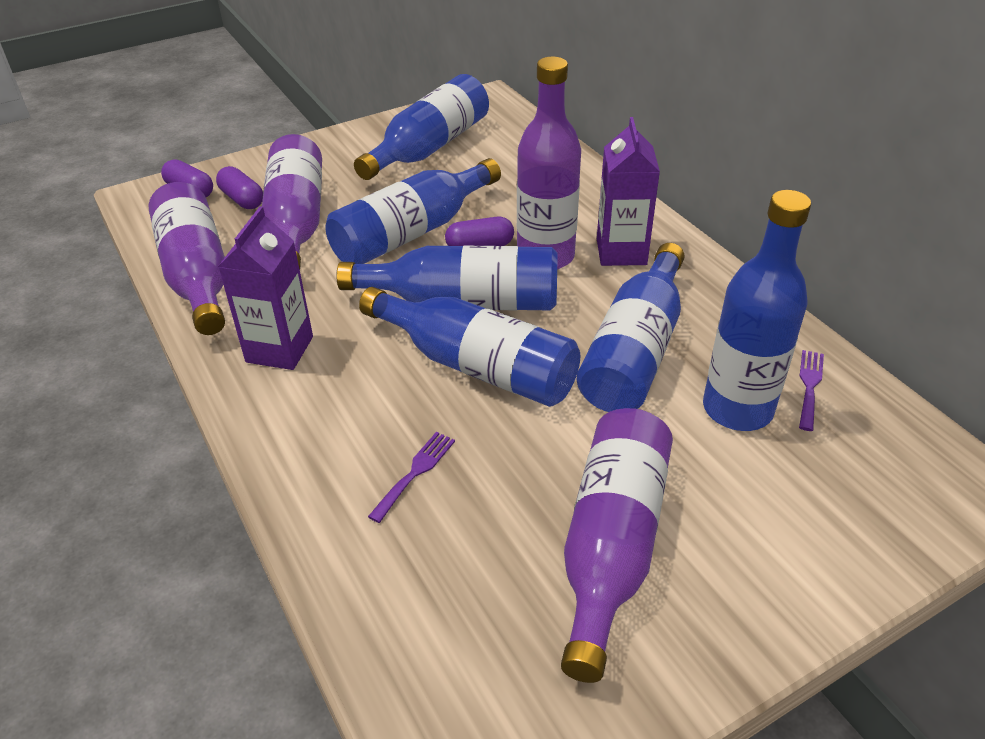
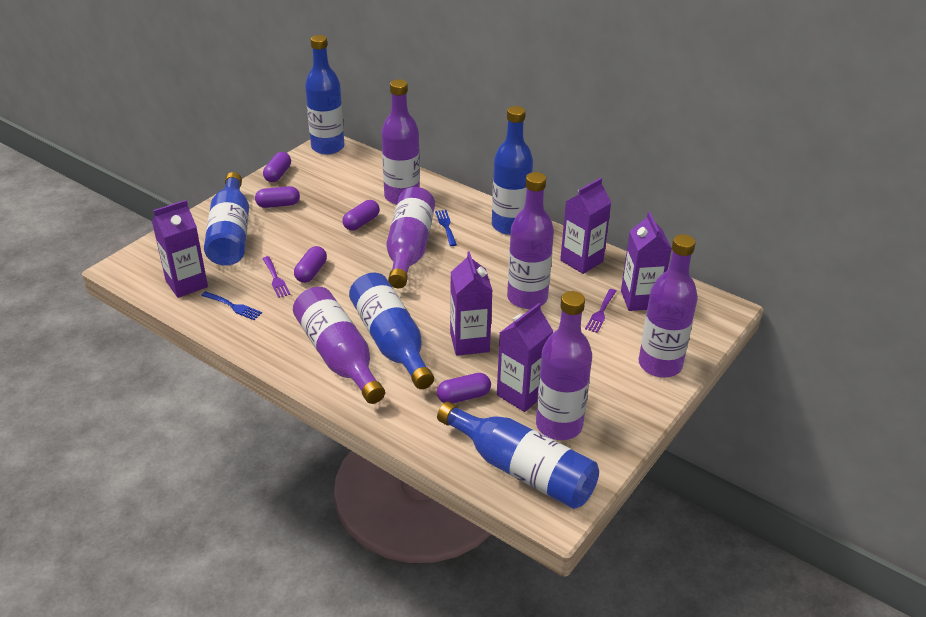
blue bottle: [325,158,501,264] [336,245,558,311] [354,74,489,180] [359,287,580,407] [577,243,685,412] [703,190,811,431] = 6 -> [204,172,249,266] [305,35,344,155] [349,273,434,389] [437,402,599,509] [492,106,533,235] = 5
blue fork: none = 0 -> [201,291,262,320] [435,210,457,246] = 2
purple bottle: [149,182,225,335] [262,134,322,269] [517,57,581,269] [561,408,673,683] = 4 -> [293,287,385,404] [381,79,420,205] [386,187,435,288] [507,172,554,309] [536,291,592,440] [638,234,698,378] = 6
purple capsule: [161,159,213,197] [216,166,263,209] [445,217,514,246] = 3 -> [255,186,300,208] [263,152,291,182] [294,246,327,283] [343,200,380,231] [437,373,491,404] = 5
purple carton: [218,206,313,370] [597,117,660,266] = 2 -> [152,200,208,298] [450,251,493,356] [497,303,553,412] [560,178,611,274] [621,212,672,311] = 5

